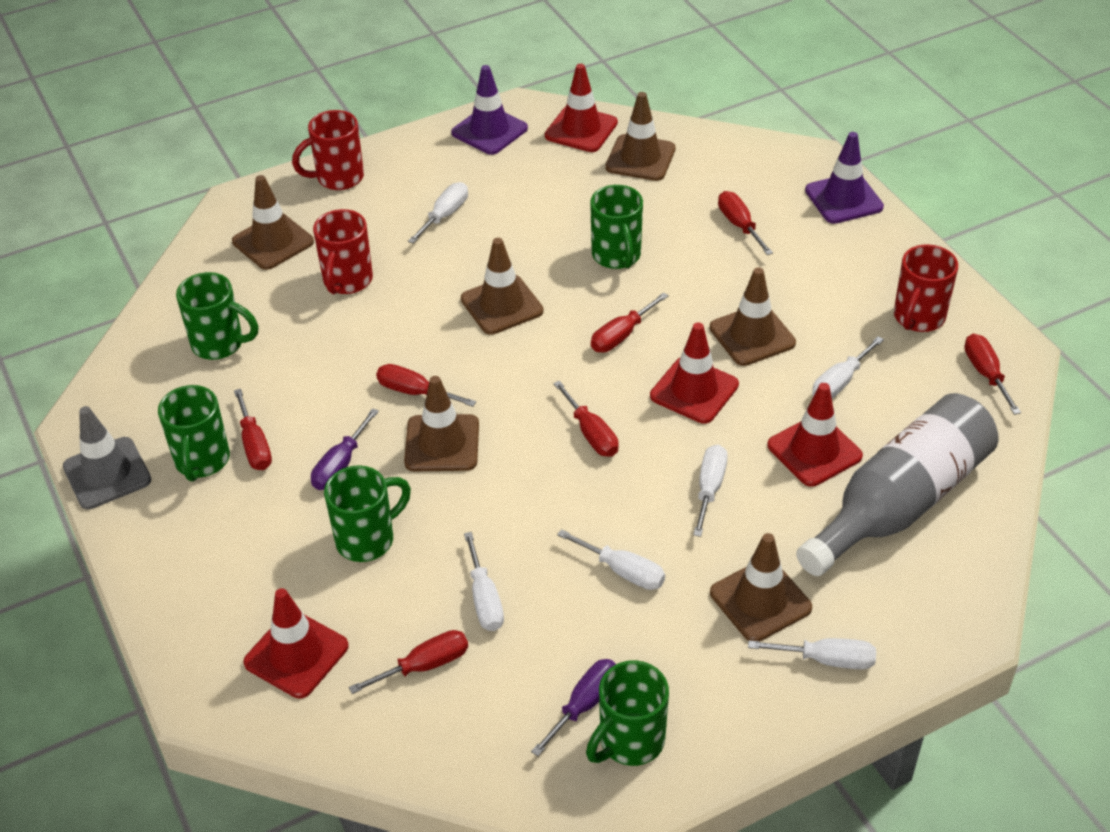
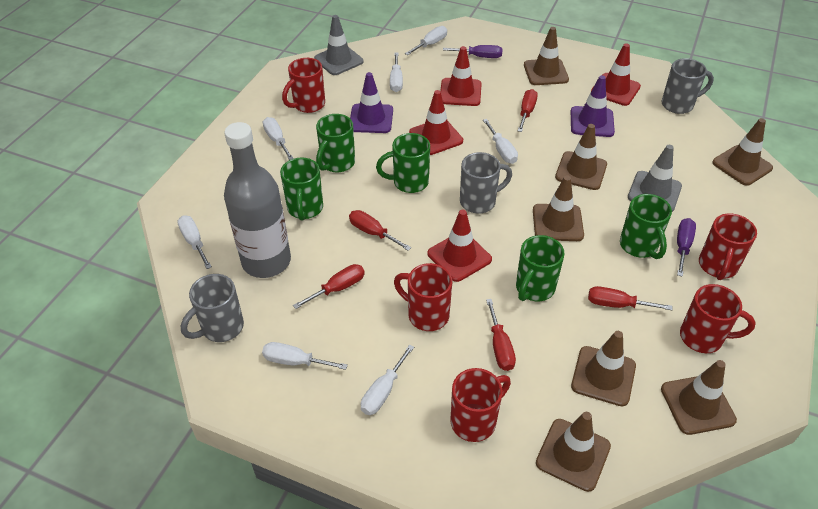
brown traffic cone: [232,175,314,270] [404,376,479,471] [461,238,544,335] [605,92,676,181] [710,267,796,366] [710,533,812,642] = 6 -> [524,27,569,85] [533,176,584,241] [536,412,611,492] [555,124,607,190] [571,331,636,407] [661,360,737,435] [712,118,773,186] = 7
grey mug: none = 0 -> [181,274,244,342] [460,152,512,213] [662,58,714,114] = 3
grey traffic cone: [63,406,151,509] = 1 -> [314,15,364,75] [628,145,682,212] = 2
red mug: [292,110,364,190] [313,209,373,294] [894,244,958,332] = 3 -> [282,58,325,113] [394,263,452,331] [450,368,511,442] [680,284,756,353] [699,213,757,280] = 5
red screwdriver: [234,389,272,470] [349,630,468,694] [376,364,476,407] [553,381,619,457] [591,292,669,353] [718,191,773,255] [964,334,1021,415] = 7 -> [293,264,365,309] [349,210,411,251] [486,299,516,371] [518,89,538,132] [588,286,672,310] = 5
white screwdriver: [408,182,468,244] [464,532,504,631] [557,529,665,590] [693,445,728,537] [748,638,876,670] [812,336,884,399] = 6 -> [177,215,212,269] [262,342,348,370] [263,117,294,160] [361,344,414,415] [390,53,403,92] [405,26,447,55] [483,119,518,164] = 7

